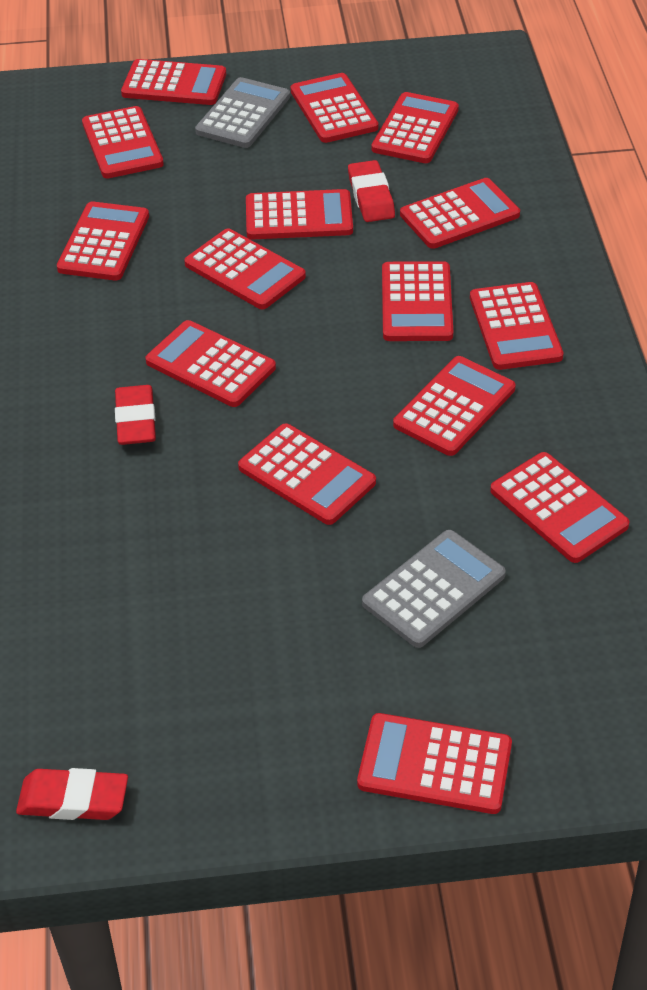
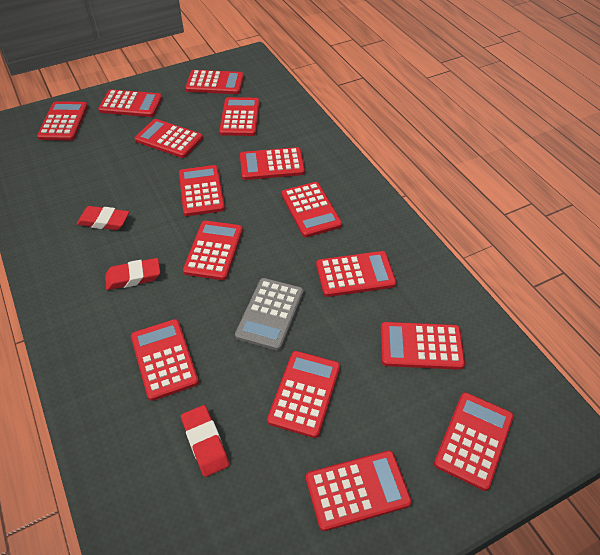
grey calculator: [195,77,290,148] [362,530,506,648] = 2 -> [235,278,303,351] = 1

